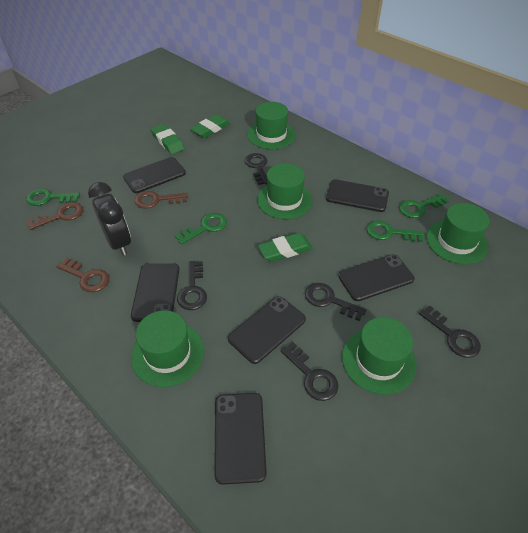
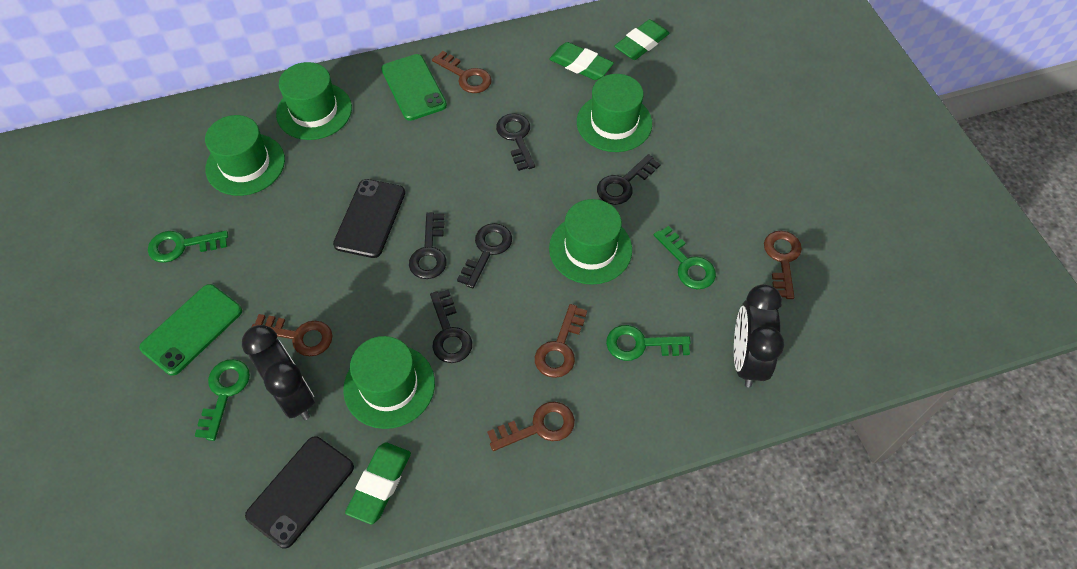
black clock: [88,182,131,256] = 1 -> [242,325,315,420] [734,284,784,387] = 2
black phone: [123,157,186,193] [131,263,180,322] [214,393,267,485] [228,296,306,364] [326,179,389,212] [338,254,415,301] = 6 -> [245,436,354,548] [333,179,405,258] = 2
brown key: [27,202,83,230] [56,257,109,293] [134,191,188,209] = 3 -> [252,314,333,356] [432,51,492,93] [487,402,575,451] [535,304,587,378] [764,231,802,299] = 5
green phone: none = 0 -> [139,284,242,376] [381,54,447,121] = 2

